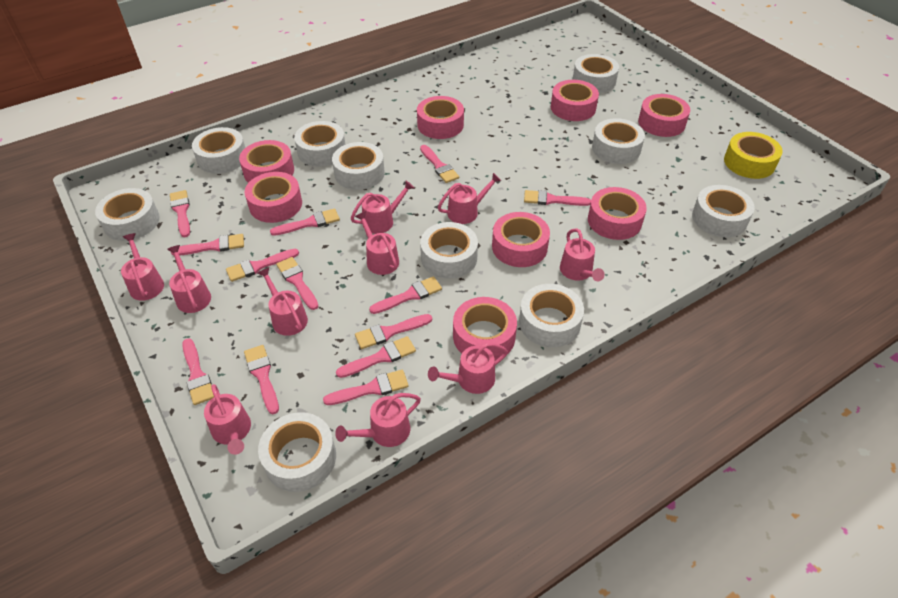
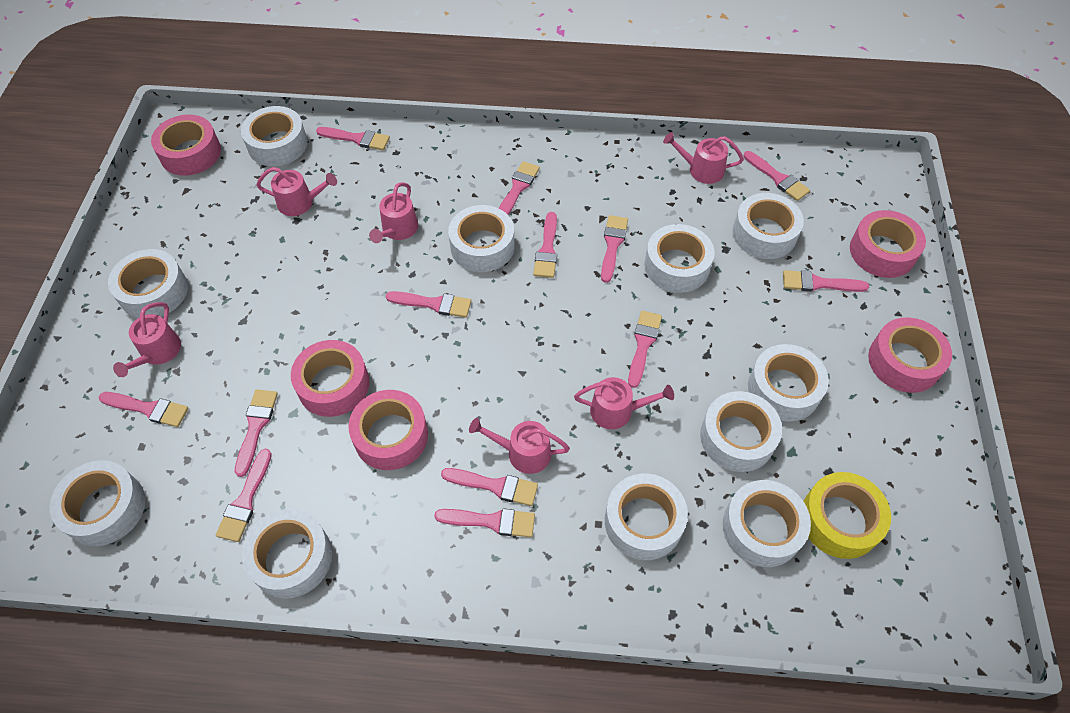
pink tape: [239,140,294,183] [245,172,302,223] [417,96,464,139] [453,297,517,360] [492,212,550,267] [551,80,599,121] [588,187,647,240] [638,94,690,137] = 8 -> [151,115,221,176] [291,340,369,417] [348,390,428,470] [850,210,926,278] [868,317,952,393] = 5
pink watering can: [121,233,164,301] [167,245,211,313] [204,384,251,455] [258,267,308,336] [335,393,421,447] [350,181,414,234] [355,212,399,275] [428,343,508,394] [438,173,501,224] [560,228,605,281] = 10 -> [113,302,181,377] [256,167,337,216] [369,182,418,243] [469,418,570,474] [574,377,674,429] [663,132,744,184] = 6
white tape: [95,188,160,241] [192,127,245,174] [258,412,336,492] [294,121,346,167] [332,142,385,190] [420,222,478,279] [519,284,584,347] [573,54,619,93] [592,118,645,164] [692,185,755,237] = 10 -> [50,460,145,546] [108,249,188,318] [241,106,308,166] [242,509,332,599] [448,205,515,272] [605,474,688,560] [645,224,715,293] [700,391,782,472] [723,480,811,567] [733,193,804,259] [748,344,829,421] = 11

